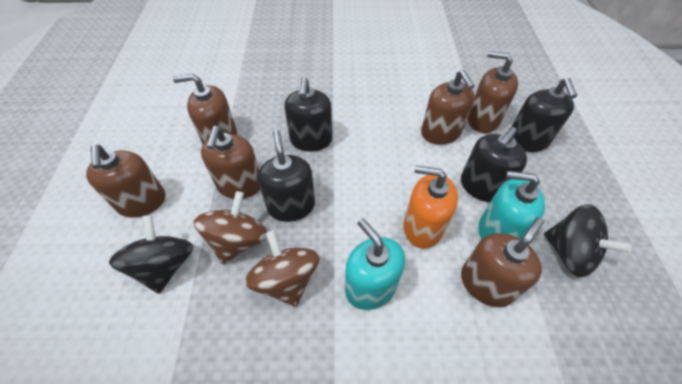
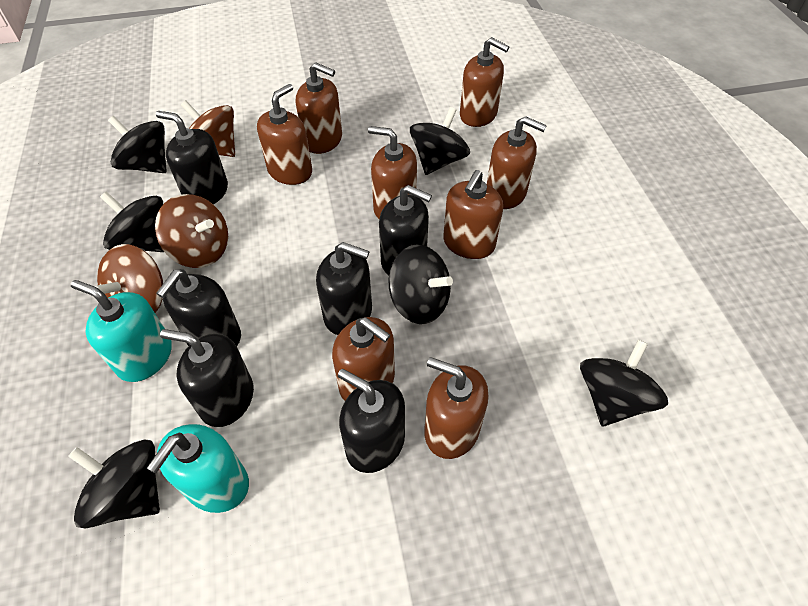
black soap dispenser: [258,130,315,222] [284,77,332,152] [461,127,527,202] [511,78,577,152] = 4 -> [156,111,228,204] [156,269,241,346] [160,329,254,427] [316,242,372,335] [338,369,405,473] [379,185,432,275] = 6
black spinning top: [109,215,194,294] [544,204,632,277] = 2 -> [68,439,160,529] [100,191,164,252] [108,116,167,173] [389,244,453,324] [410,107,470,175] [580,340,668,426] = 6
brown soap dispenser: [86,145,165,218] [173,74,237,144] [201,126,260,199] [421,70,475,145] [461,217,544,307] [468,51,518,133] = 6 -> [257,84,312,185] [296,62,342,154] [332,317,395,401] [368,126,417,219] [424,357,489,459] [443,170,503,259] [460,37,509,127] [487,116,547,209] = 8
brown spinning top: [194,191,267,264] [245,230,320,307] = 2 -> [95,244,163,313] [155,194,228,268] [181,100,235,157] = 3
orange soap dispenser: [403,166,458,248] = 1 -> none = 0

